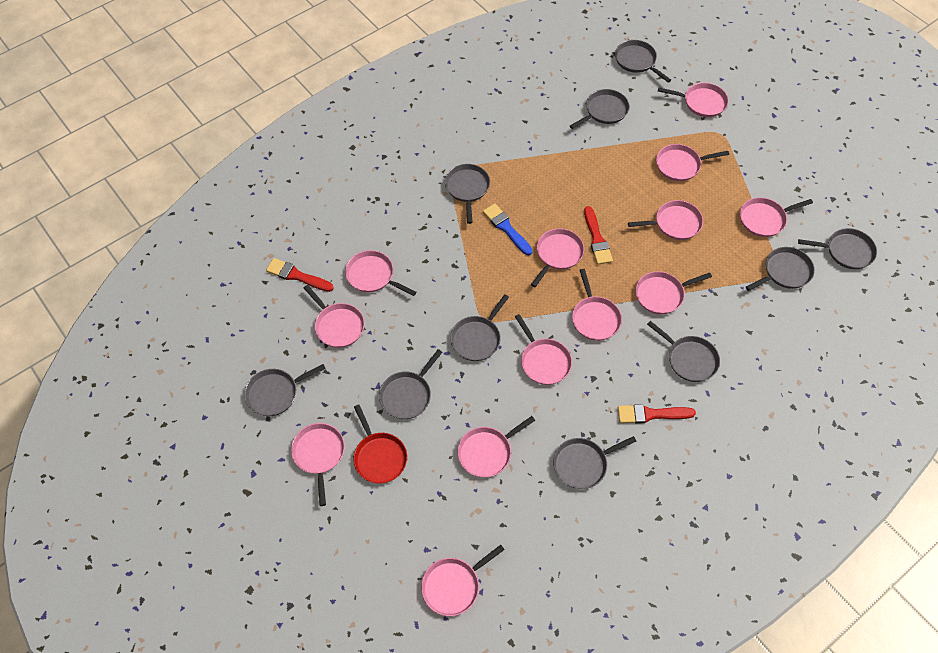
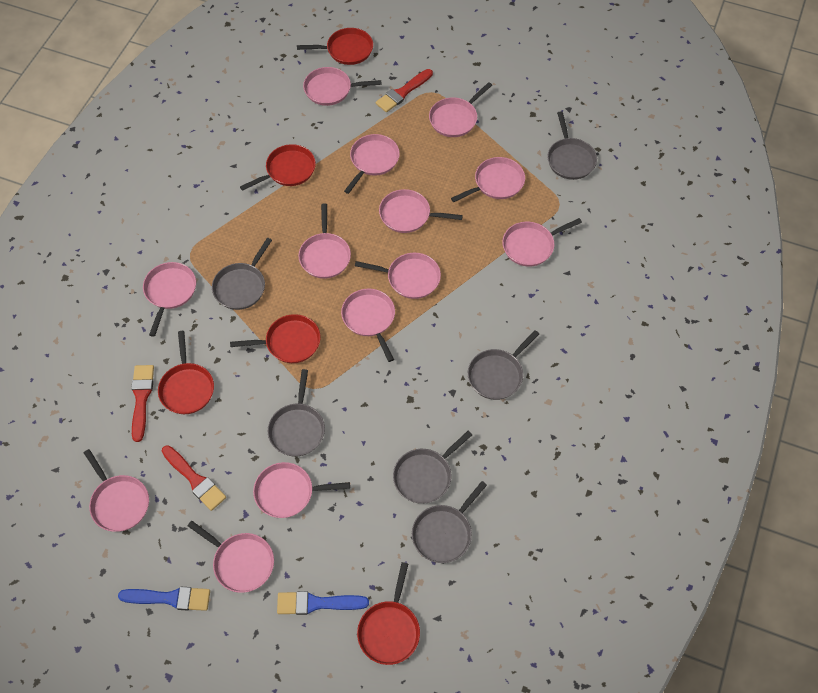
blue brush: [483,204,533,255] = 1 -> [118,587,210,611] [277,591,369,615] = 2
grey pan: [244,364,326,416] [379,349,442,419] [445,164,490,224] [450,294,509,361] [553,436,637,489] [570,89,629,129] [615,40,671,83] [647,321,720,382] [746,247,815,291] [798,228,877,269] = 10 -> [212,238,272,310] [268,369,325,456] [393,431,472,504] [412,481,487,563] [468,330,539,400] [547,111,597,180] = 6
red pan: [353,404,407,483] = 1 -> [158,331,214,414] [230,314,320,363] [240,144,316,191] [297,28,373,65] [357,562,420,665] = 5

